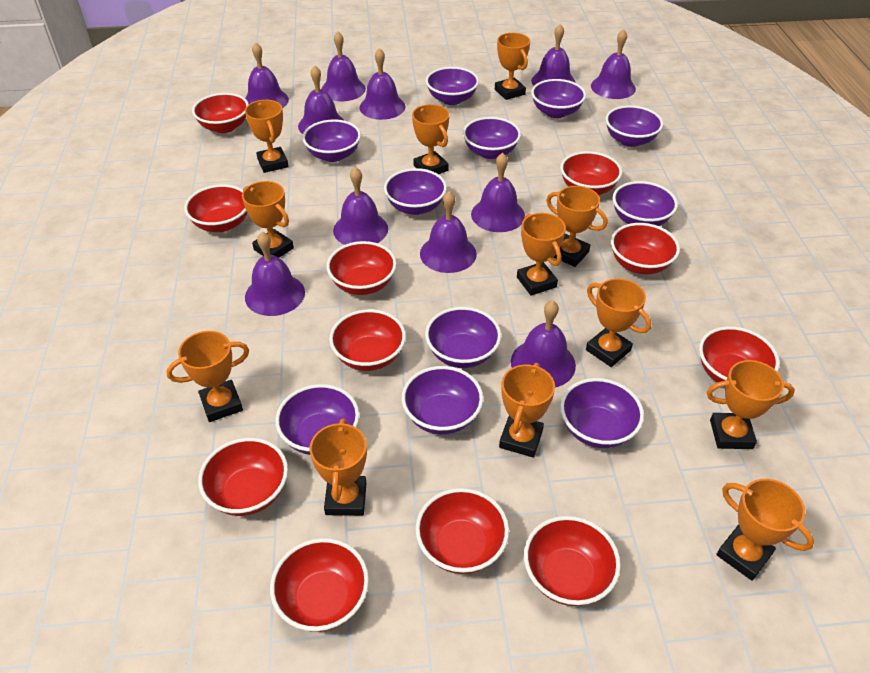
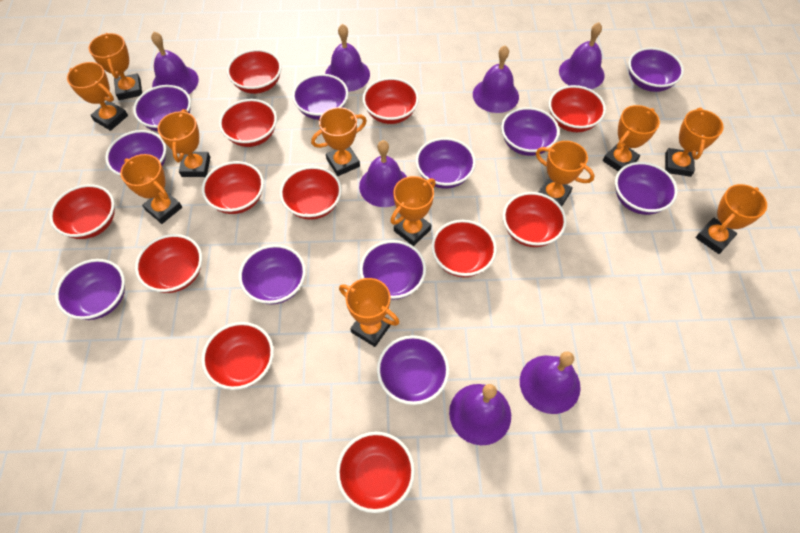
orange trophy: [166,331,249,422] [242,181,294,258] [245,100,289,173] [310,419,367,516] [412,104,449,174] [495,33,530,100] [499,363,555,457] [517,213,566,296] [546,186,608,267] [586,278,651,367] [707,360,795,449] [716,479,814,581] = 12 -> [67,62,128,131] [89,33,142,100] [120,154,182,224] [158,109,210,177] [311,107,367,176] [339,278,400,347] [390,176,436,246] [536,141,595,207] [603,105,660,171] [665,108,724,177] [696,184,767,254] = 11
purple bell: [245,43,289,108] [245,232,305,316] [298,66,344,134] [321,32,366,101] [333,167,388,245] [359,48,405,120] [420,191,477,273] [471,153,525,232] [511,300,576,387] [531,24,576,86] [591,29,636,99] = 11 -> [151,32,199,94] [325,24,370,92] [359,140,407,207] [449,384,511,445] [473,45,519,113] [520,352,581,414] [559,22,605,89] = 7
red bowl: [184,184,247,232] [192,93,249,133] [198,438,288,516] [270,538,369,632] [327,241,397,295] [329,309,406,371] [415,488,509,574] [524,516,621,606] [560,151,622,195] [611,223,680,274] [699,326,780,387] = 11 -> [49,184,115,239] [135,234,202,293] [201,322,274,390] [202,161,264,214] [219,99,277,147] [227,49,282,94] [280,166,342,220] [336,432,415,513] [362,77,419,124] [431,220,497,277] [503,192,566,247] [549,85,606,132] = 12

